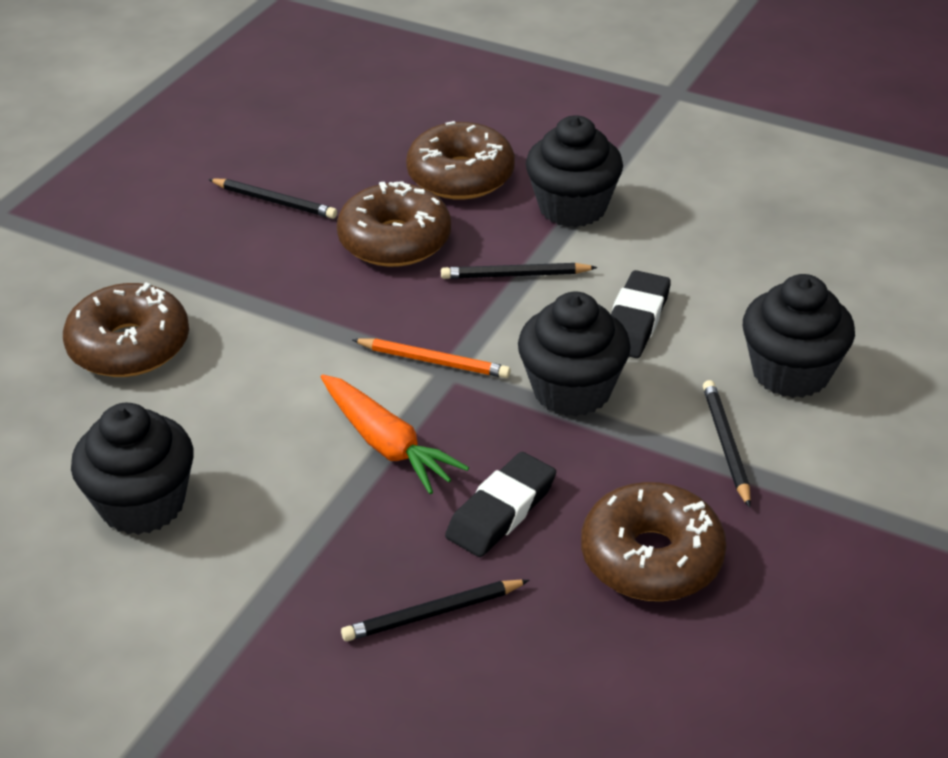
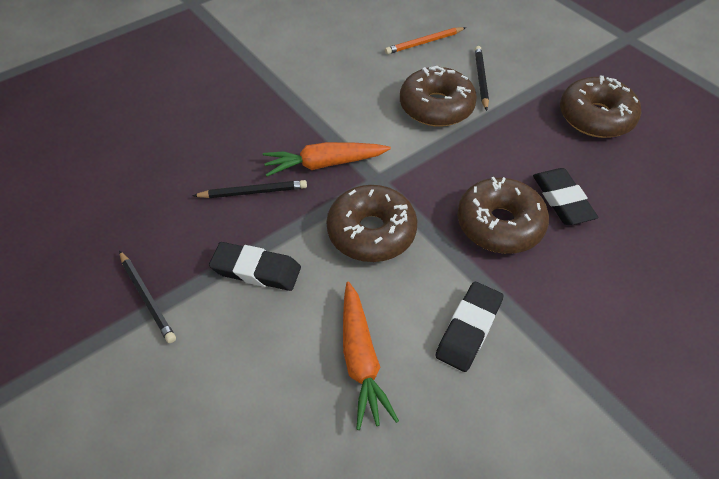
black cupcake: [71,403,193,535] [518,291,631,416] [526,115,623,227] [743,274,855,398] = 4 -> none = 0
black eraser: [445,452,556,557] [611,270,671,358] = 2 -> [209,242,301,291] [435,282,504,372] [533,168,598,225] = 3
black pencil: [208,178,337,219] [341,580,530,641] [441,263,598,279] [703,380,751,508] = 4 -> [119,250,176,343] [193,180,307,198] [475,46,489,111] = 3
orange carrot: [321,374,469,494] = 1 -> [263,142,391,177] [343,282,399,430] = 2

